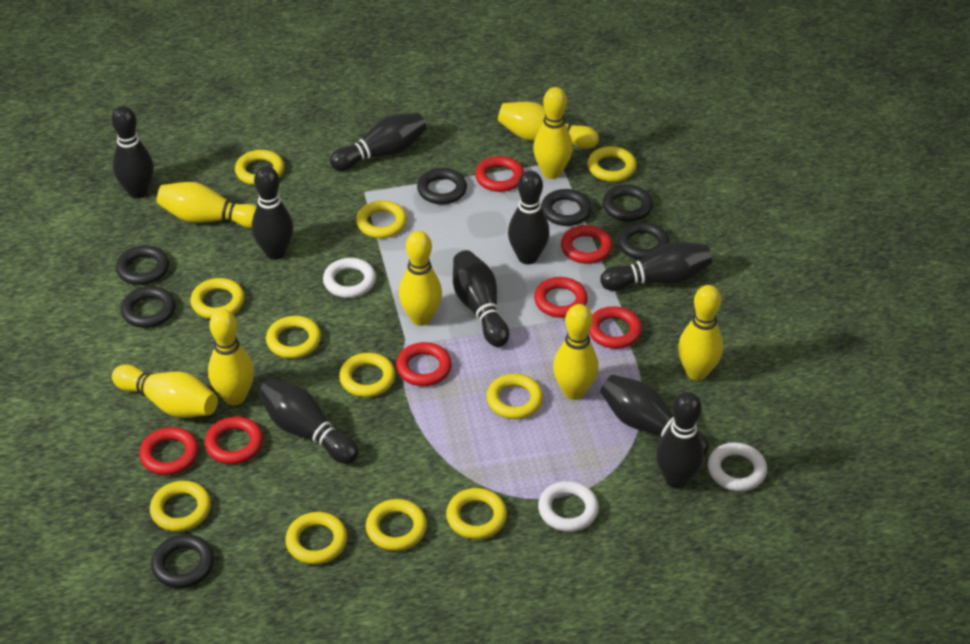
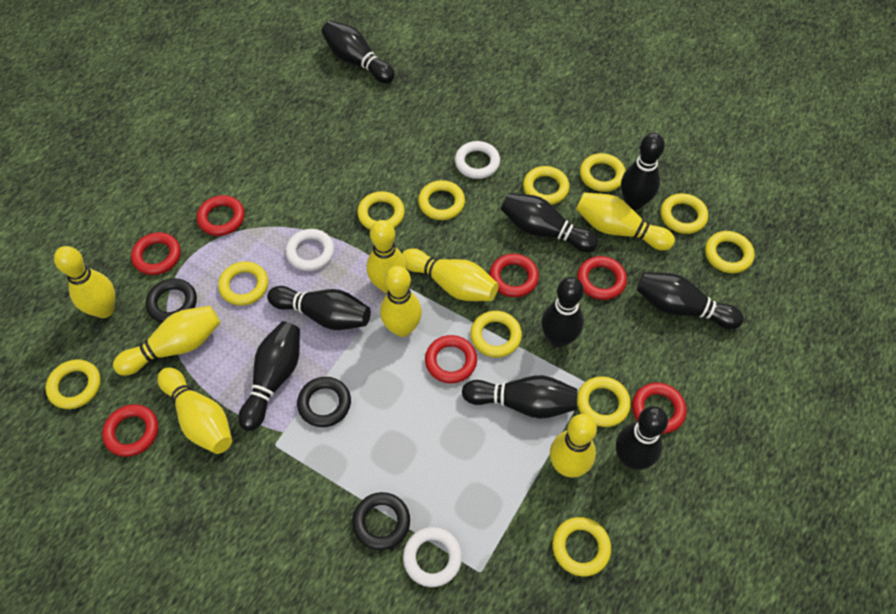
black ring: [116,245,169,285] [121,286,175,328] [151,534,214,588] [417,168,467,204] [541,189,592,226] [603,185,653,222] [618,222,670,260] = 7 -> [146,278,197,323] [297,377,351,427] [352,492,410,550] = 3

